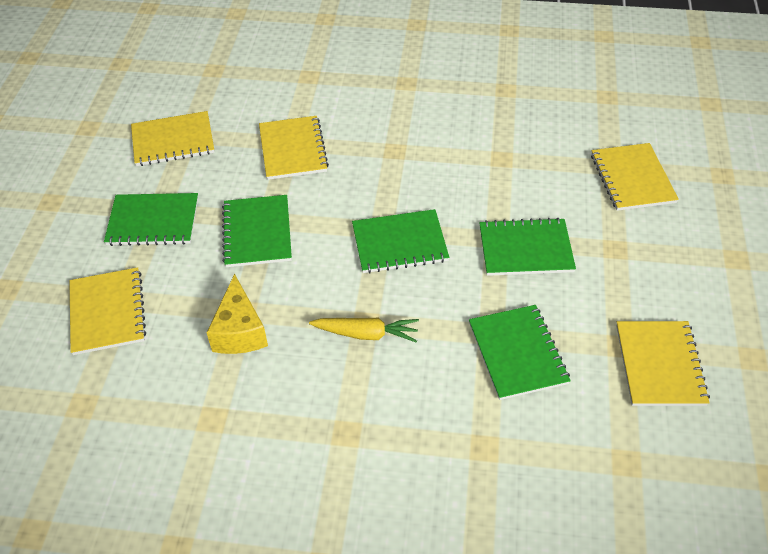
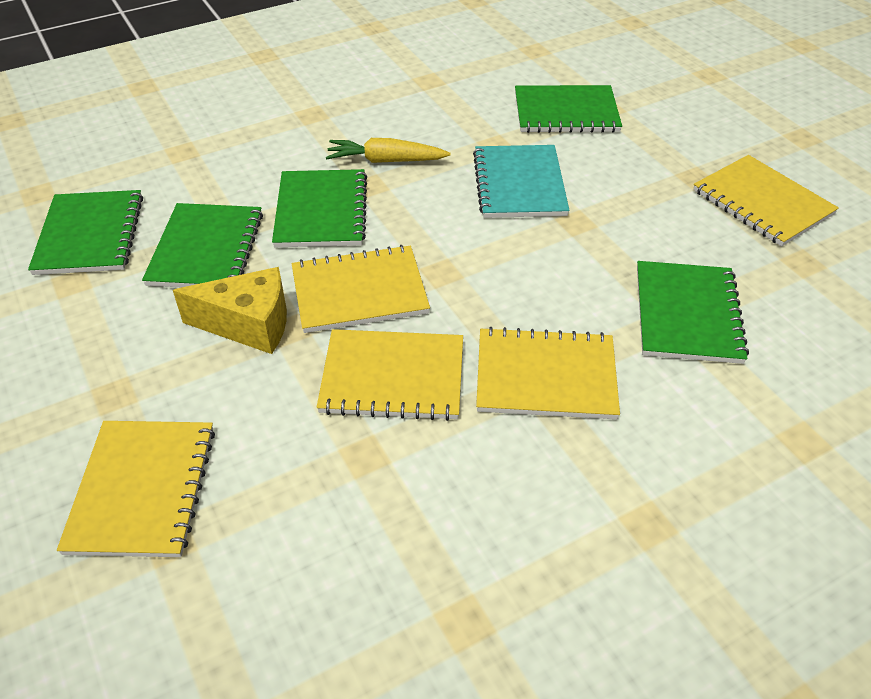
turquoise notebook: none = 0 -> [473,145,570,218] = 1

